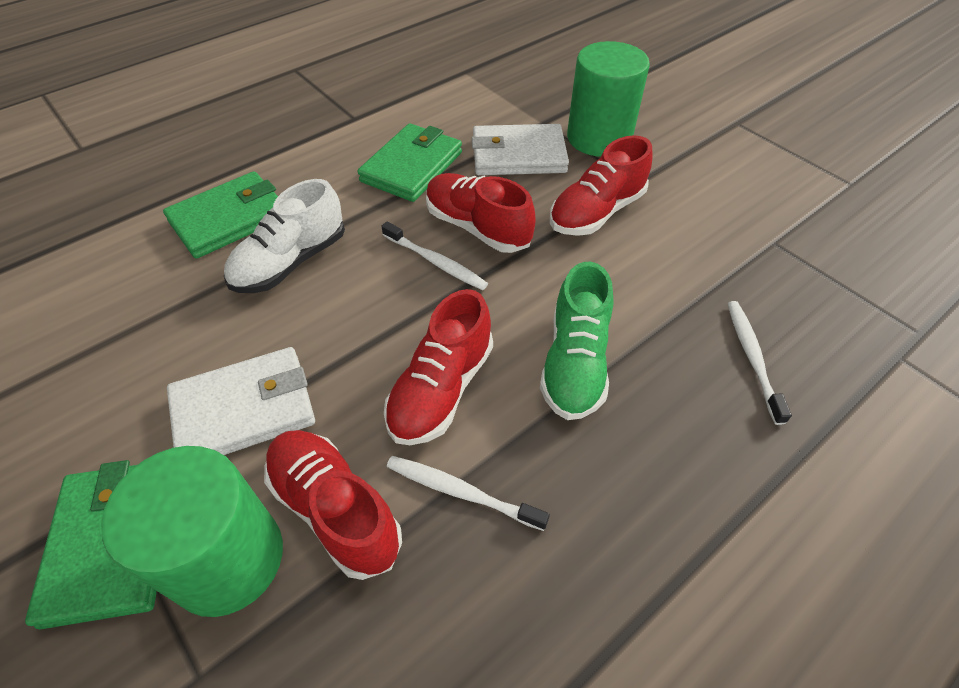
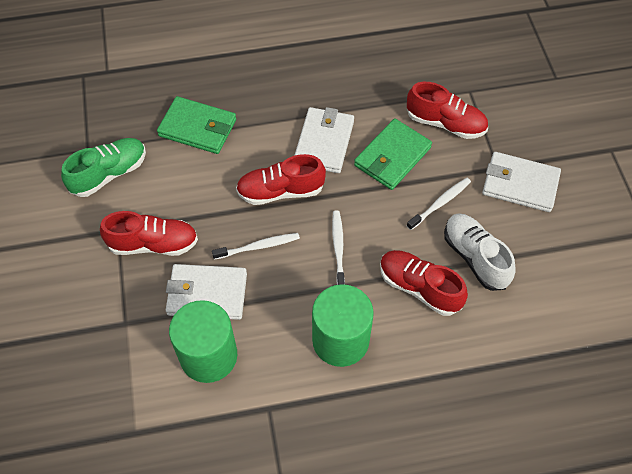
green wallet: [25,460,157,629] [163,171,278,259] [357,123,462,202] = 3 -> [157,96,236,154] [354,119,432,190] = 2
white wallet: [167,347,315,455] [471,124,569,175] = 2 -> [166,264,247,320] [294,107,354,173] [482,152,561,212] = 3

